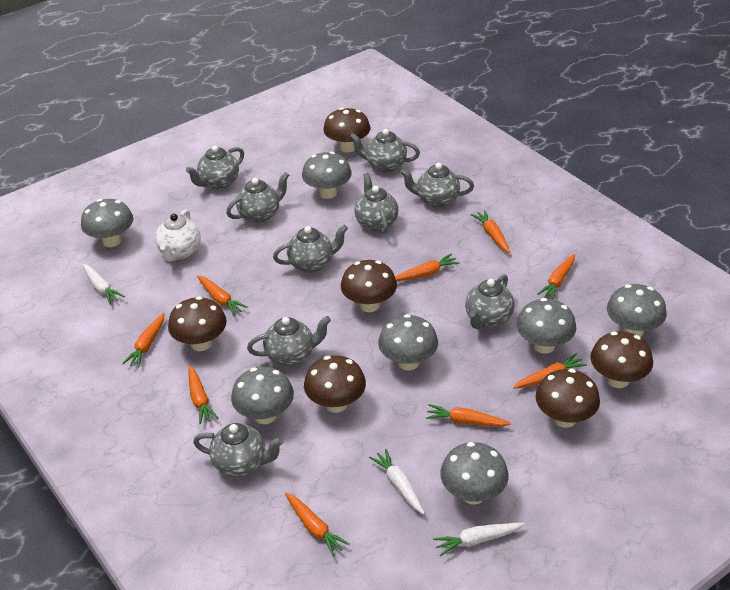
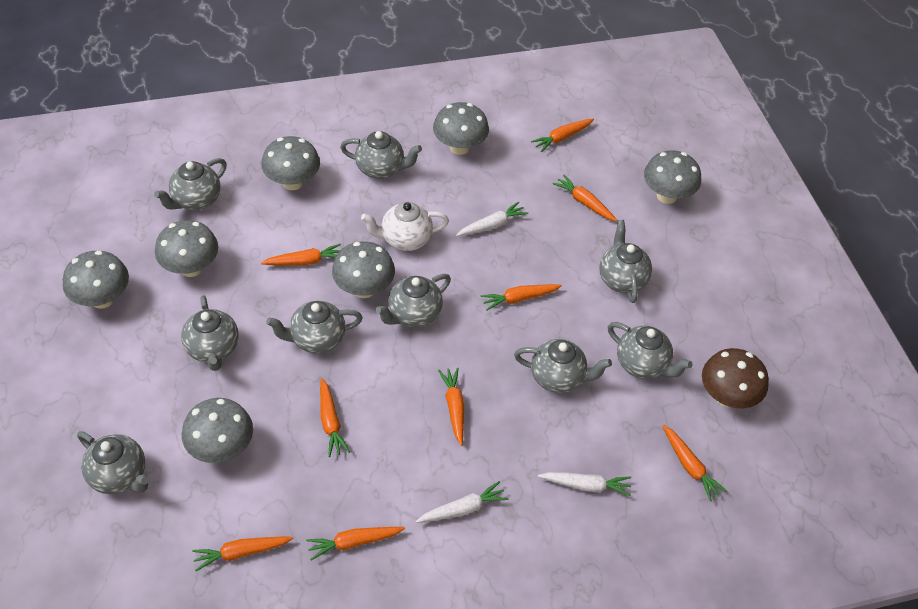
brown mushroom: [168,296,227,351] [304,355,366,413] [323,108,370,153] [341,260,397,312] [536,369,600,428] [590,331,653,388] = 6 -> [702,348,769,408] = 1

